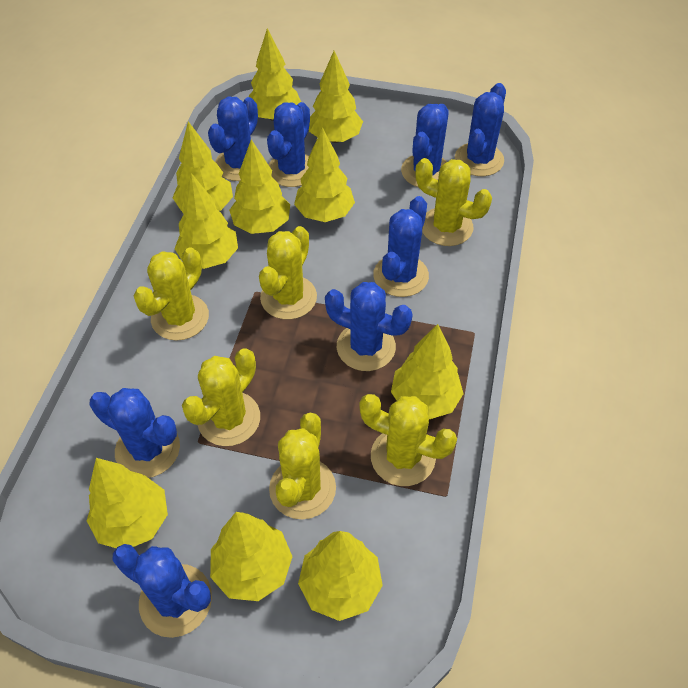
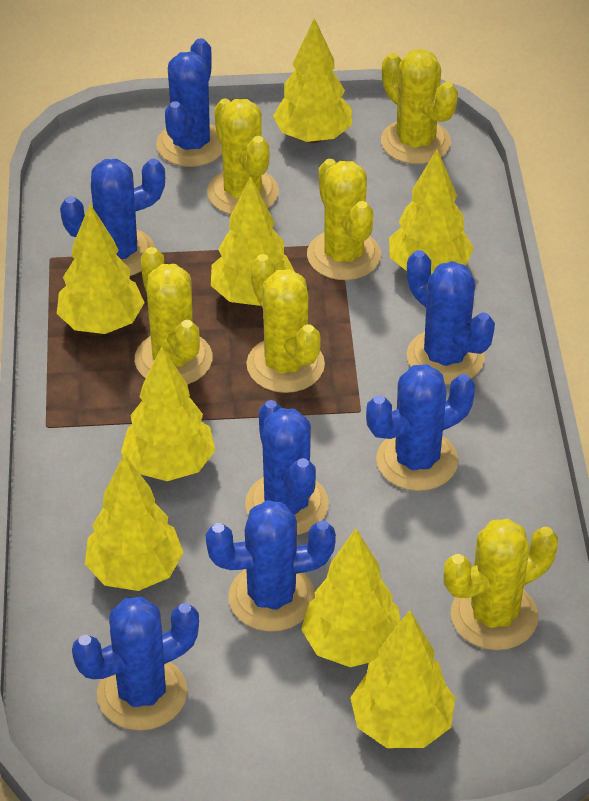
blue cactus: [90,388,180,478] [113,544,212,638] [208,97,264,181] [267,102,310,187] [325,282,413,371] [373,196,429,297] [401,104,449,187] [455,83,506,176] = 8 -> [60,159,165,276] [72,597,199,731] [156,38,222,167] [205,500,336,632] [245,400,329,535] [366,364,475,491] [407,250,495,385] = 7
yellow tree: [87,458,168,548] [173,121,233,211] [174,173,238,269] [210,512,293,601] [229,139,290,234] [249,28,301,121] [294,127,355,222] [298,531,383,621] [309,51,363,143] [391,324,463,419] = 10 -> [57,204,145,334] [85,454,183,591] [121,346,215,481] [211,176,295,306] [273,18,352,143] [301,529,401,667] [350,610,455,748] [389,149,474,274] = 8

